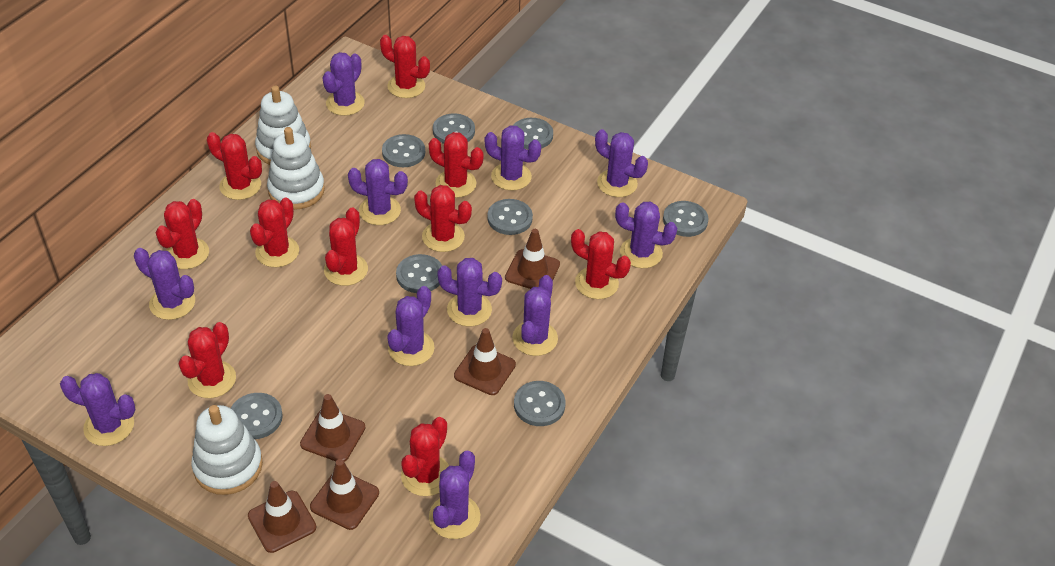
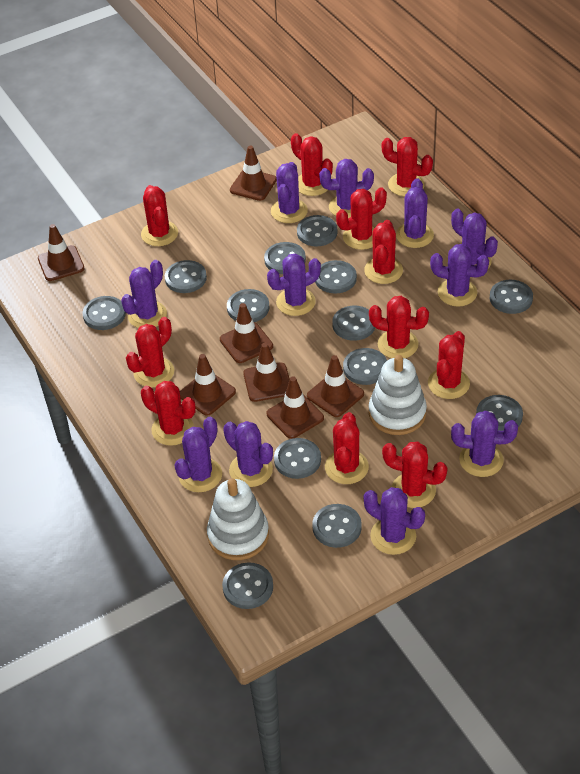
brown traffic cone: [248,481,316,553] [300,394,366,462] [310,459,379,530] [454,328,516,395] [505,229,560,289] = 5 -> [38,224,85,281] [180,354,236,416] [220,303,273,363] [230,146,277,201] [243,343,290,402] [267,376,324,439] [307,355,364,417] = 7
grey button: [231,393,283,439] [382,134,425,167] [396,254,442,293] [433,113,475,144] [487,199,533,235] [513,118,553,149] [514,381,565,426] [663,201,708,237] = 8 -> [82,296,126,330] [165,260,207,293] [222,563,273,609] [227,289,270,322] [264,242,306,274] [274,438,321,479] [297,215,338,246] [312,504,362,548] [315,260,357,294] [332,306,375,341] [343,348,387,385] [476,395,523,431] [490,280,533,314] = 13
red cactus: [156,199,209,269] [178,322,236,398] [207,132,262,200] [250,198,299,267] [324,207,368,286] [380,35,430,98] [401,417,449,496] [414,185,472,252] [429,132,483,198] [571,229,631,299] = 10 -> [126,317,174,387] [141,185,178,246] [141,381,196,446] [291,133,333,196] [325,412,369,484] [336,187,387,250] [364,220,403,284] [369,296,429,358] [382,137,433,197] [382,442,448,508] [428,331,470,399] = 11
white stacking toy: [191,405,263,495] [255,86,311,165] [267,127,325,210] = 3 -> [207,478,269,560] [369,355,427,435] = 2

